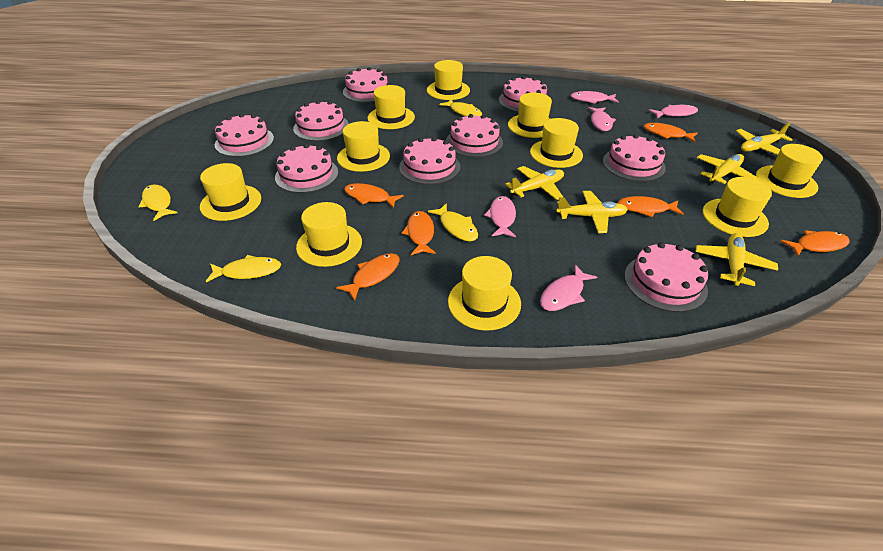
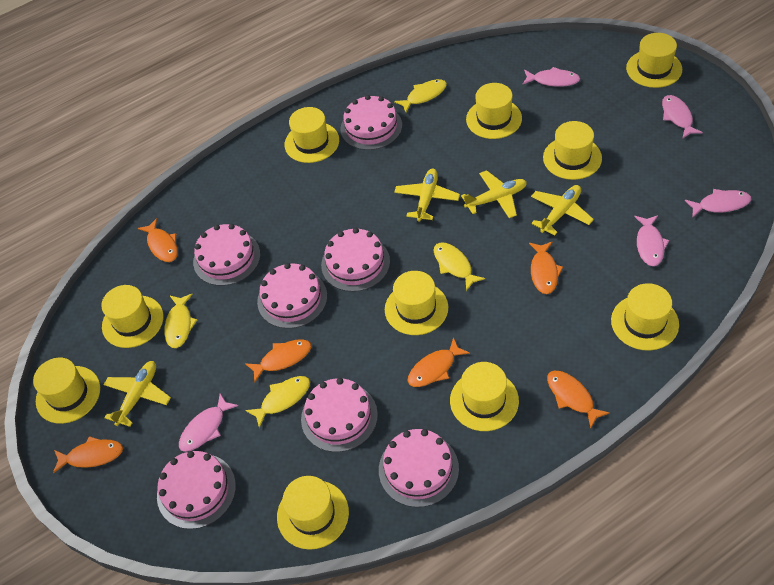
pink cake: [215,113,274,157] [275,144,338,193] [293,100,349,141] [343,67,388,102] [399,137,460,185] [446,114,503,157] [499,76,547,112] [603,134,666,182] [625,242,708,312] = 9 -> [157,451,236,529] [193,224,260,286] [257,263,327,329] [301,378,378,452] [321,228,390,292] [340,95,402,150] [379,429,459,507] = 7
yellow plane: [505,166,564,200] [556,191,628,233] [696,233,778,286] [697,154,760,184] [736,123,793,155] = 5 -> [103,361,171,427] [394,169,460,222] [461,170,527,218] [531,185,594,235] = 4

